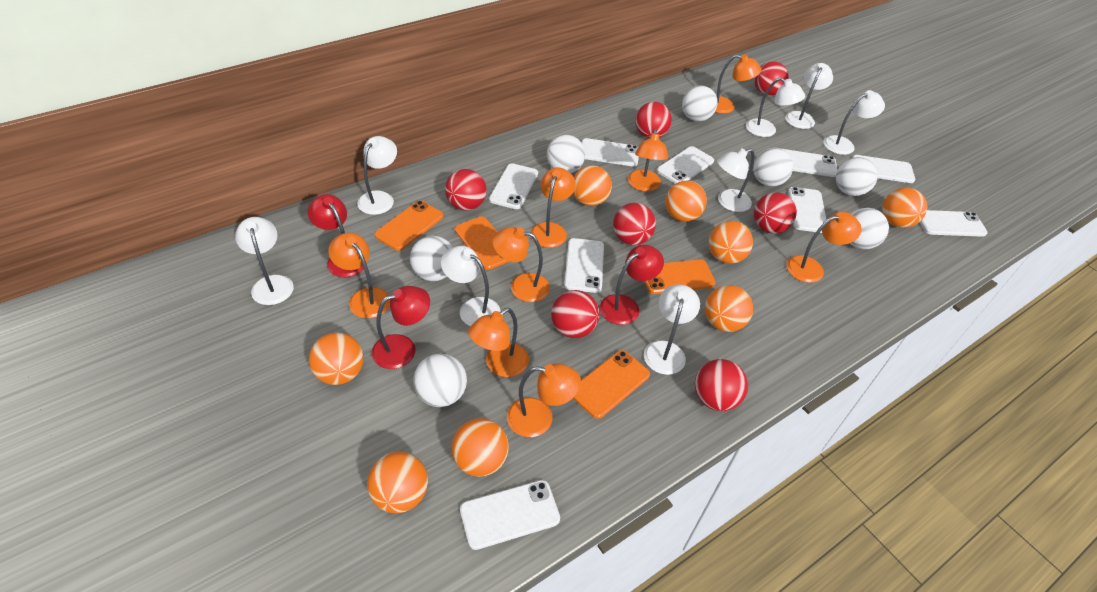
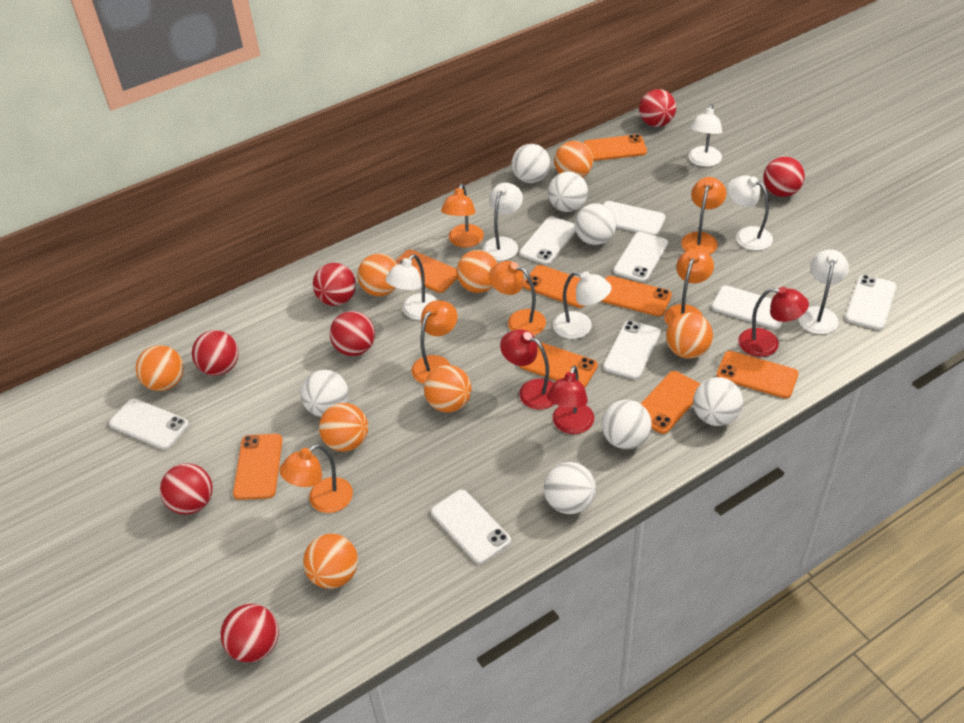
orange lamp: [328,233,391,318] [468,308,529,377] [492,227,550,302] [507,363,581,437] [531,167,576,248] [628,129,668,192] [715,54,762,114] [786,212,862,283] = 8 -> [279,444,353,513] [411,300,458,384] [441,184,484,247] [489,261,546,336] [664,249,714,325] [681,177,726,255] = 6
orange phone: [375,201,443,251] [455,216,510,270] [573,350,650,419] [644,259,716,294] = 4 -> [233,434,283,500] [395,250,457,293] [519,342,598,388] [523,265,584,308] [583,134,647,161] [600,276,672,316] [641,371,700,434] [716,351,799,399] = 8
white lamp: [235,217,294,305] [357,136,397,215] [441,246,500,326] [644,284,700,375] [717,148,755,212] [746,78,805,137] [785,63,833,129] [823,90,885,155] = 8 -> [385,254,438,320] [483,183,523,261] [553,271,611,339] [689,104,722,167] [727,176,773,251] [798,249,849,334] = 6
white phone: [460,480,560,550] [489,163,538,209] [564,238,604,293] [582,138,639,167] [657,146,714,184] [783,149,837,177] [788,187,827,233] [852,155,915,183] [920,210,988,237] = 9 -> [109,398,189,450] [431,490,511,564] [520,216,576,265] [603,201,666,236] [603,320,661,379] [613,232,668,282] [712,285,783,329] [845,275,897,330] = 8

